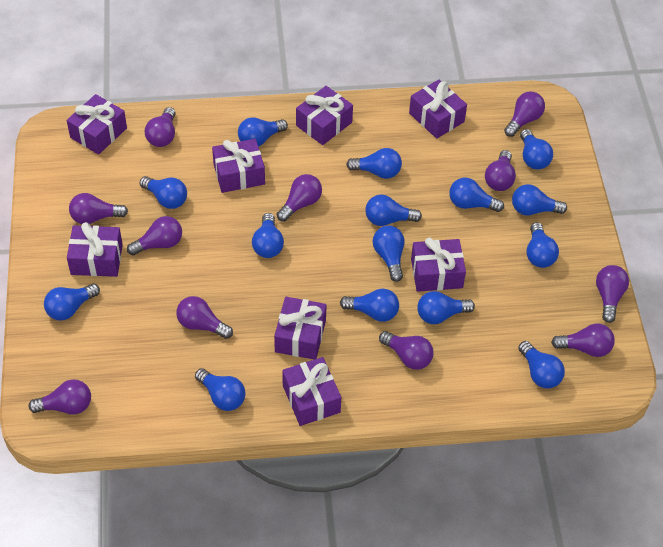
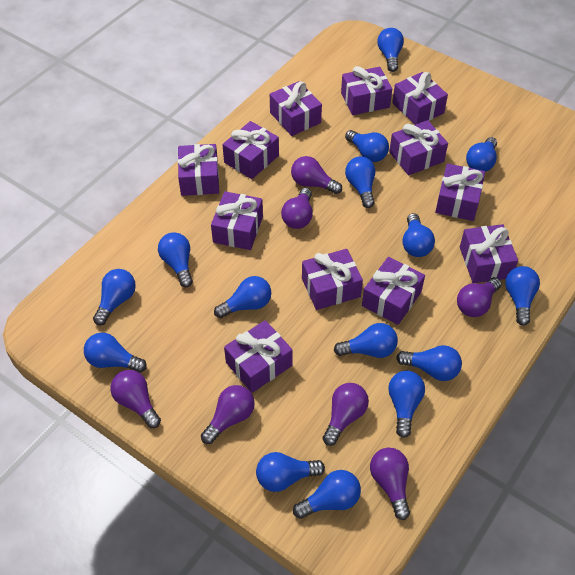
purple gift: [67,94,127,155] [67,222,123,277] [212,139,265,193] [274,297,327,360] [282,357,341,426] [296,86,353,145] [409,80,467,139] [411,238,466,292] = 8 -> [178,144,219,196] [211,191,263,250] [222,121,279,179] [224,320,293,393] [270,81,322,136] [302,249,363,310] [341,66,392,115] [362,257,425,325] [389,120,448,175] [392,72,448,125] [435,163,485,221] [460,224,518,283] = 12
purple light bulb: [29,379,91,414] [69,193,128,224] [127,216,182,255] [145,107,176,147] [176,296,233,339] [277,174,322,222] [379,331,434,370] [485,150,516,191] [504,91,545,137] [551,324,615,357] [596,265,629,323] = 11 -> [110,370,161,428] [201,385,255,444] [281,188,313,229] [291,156,342,194] [322,383,369,446] [370,447,410,520] [457,277,502,317] = 7

